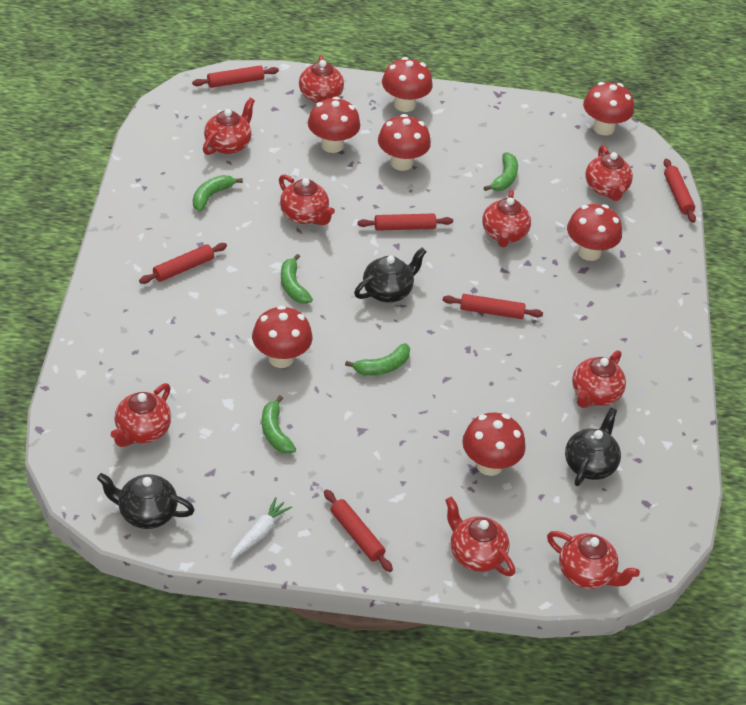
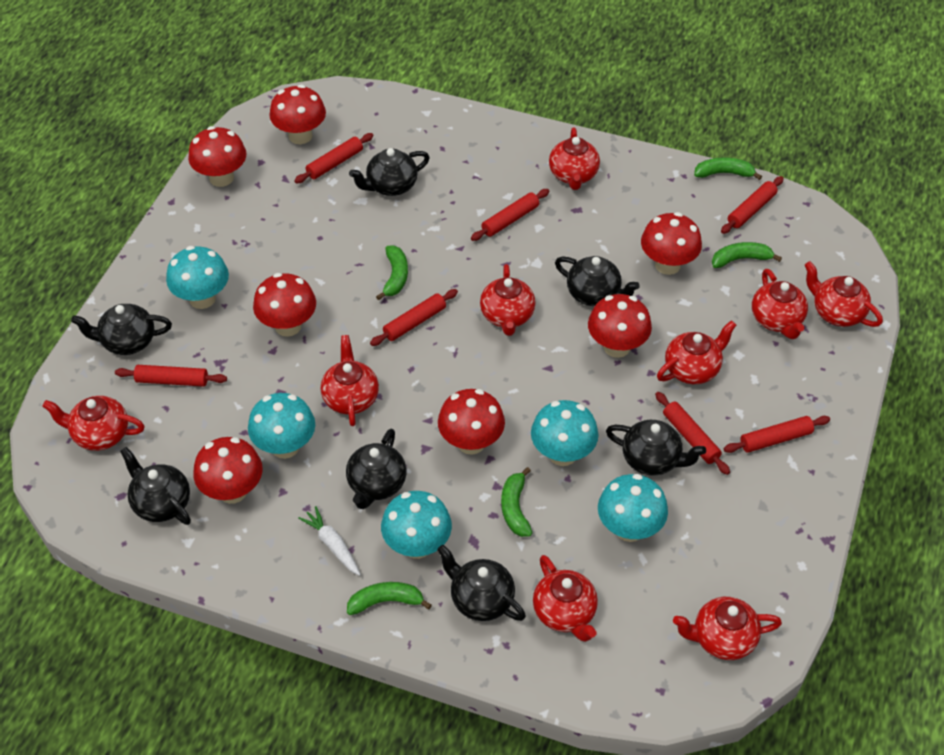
black teapot: [97,473,194,529] [354,247,427,303] [565,408,621,486] = 3 -> [71,304,172,355] [120,447,191,525] [346,429,406,509] [349,148,430,196] [437,545,526,621] [555,256,640,306] [606,420,706,476] = 7
red rolling pin: [139,243,227,284] [192,65,279,88] [324,489,393,572] [357,214,453,231] [443,294,543,319] [664,159,696,223] = 6 -> [115,365,227,387] [294,133,374,183] [370,289,458,346] [471,189,549,241] [655,392,730,475] [721,176,784,234] [724,416,830,453] = 7
turquoise mushroom: none = 0 -> [166,246,229,309] [248,393,315,459] [381,491,452,559] [531,400,599,466] [598,474,668,542] = 5

